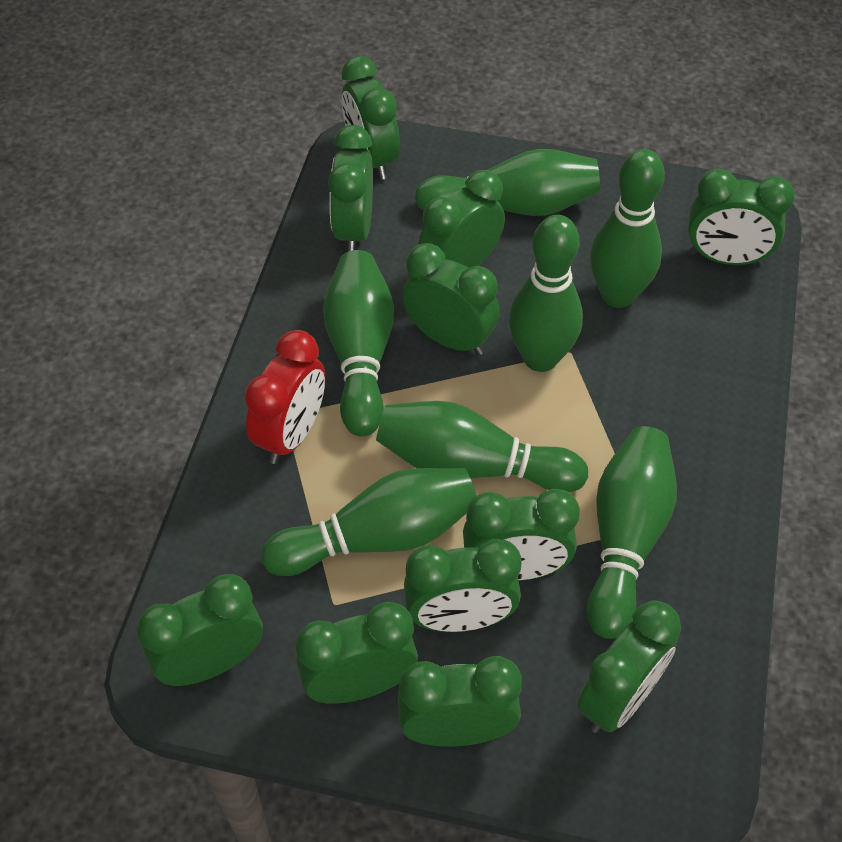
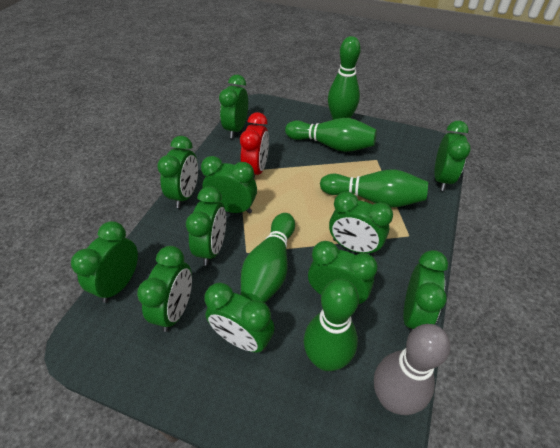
green bowling pin: [261,468,476,576] [323,250,394,436] [376,401,588,492] [415,149,600,216] [509,215,583,372] [587,426,677,639] [590,149,665,308] = 7 -> [241,213,295,303] [285,118,377,152] [304,279,359,371] [320,170,428,207] [328,36,361,120] = 5
grey bowling pin: none = 0 -> [374,324,450,415] = 1

